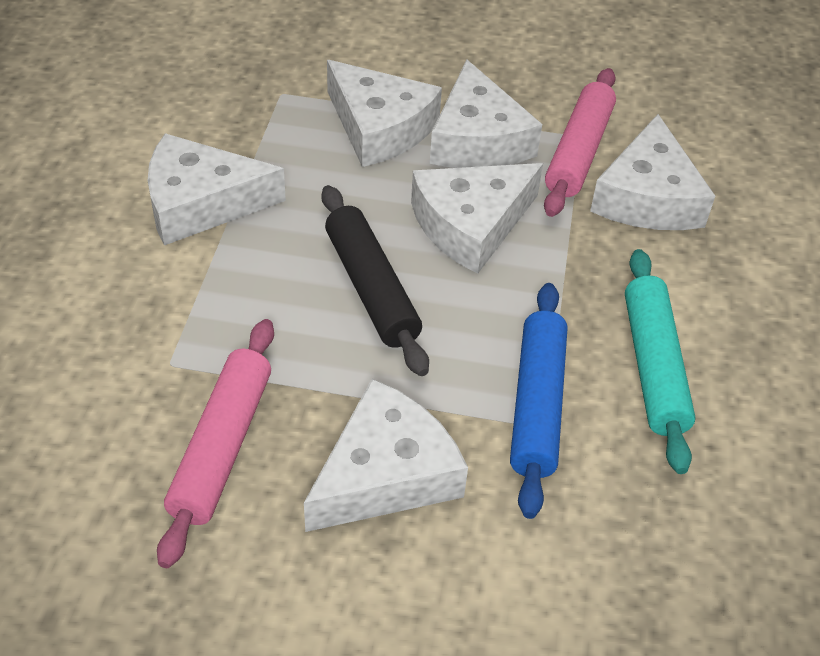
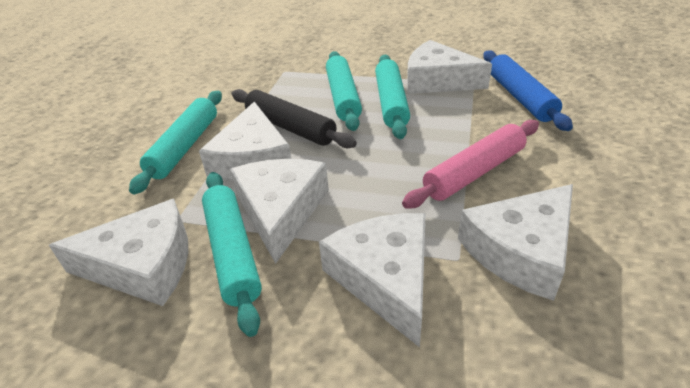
pink rolling pin: [157,319,274,568] [544,68,616,217] = 2 -> [402,120,539,209] = 1
turquoise rolling pin: [625,249,696,474] = 1 -> [129,91,222,194] [202,172,262,337] [326,51,362,131] [375,55,410,139] = 4

